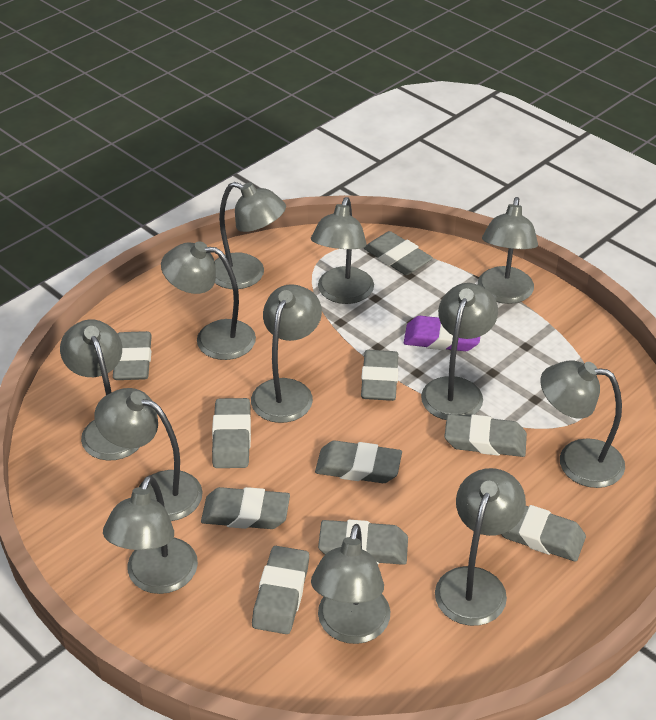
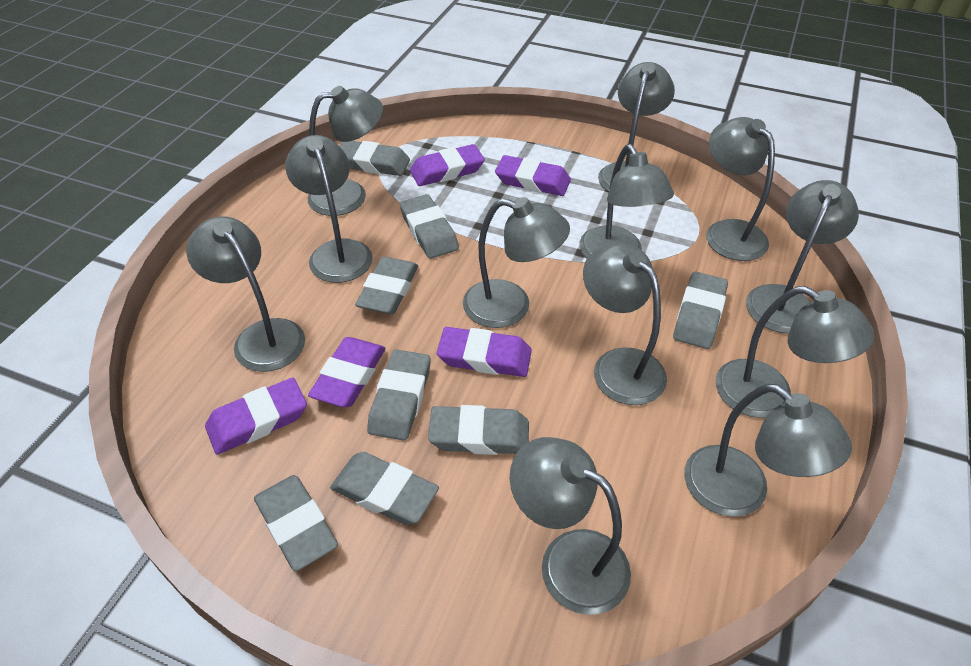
grey eraser: [113,331,152,380] [201,487,290,529] [212,398,251,468] [252,546,309,634] [315,441,402,483] [318,520,408,565] [361,350,398,401] [364,231,433,275] [444,414,527,457] [501,505,586,562] = 10 -> [254,475,338,571] [330,452,439,525] [339,141,410,176] [355,257,418,314] [367,350,431,441] [400,194,459,259] [428,405,529,455] [673,272,728,349] = 8
purple eraser: [404,316,480,351] = 1 -> [205,378,307,455] [308,337,385,407] [410,144,485,186] [437,327,532,377] [495,155,571,196] = 5

